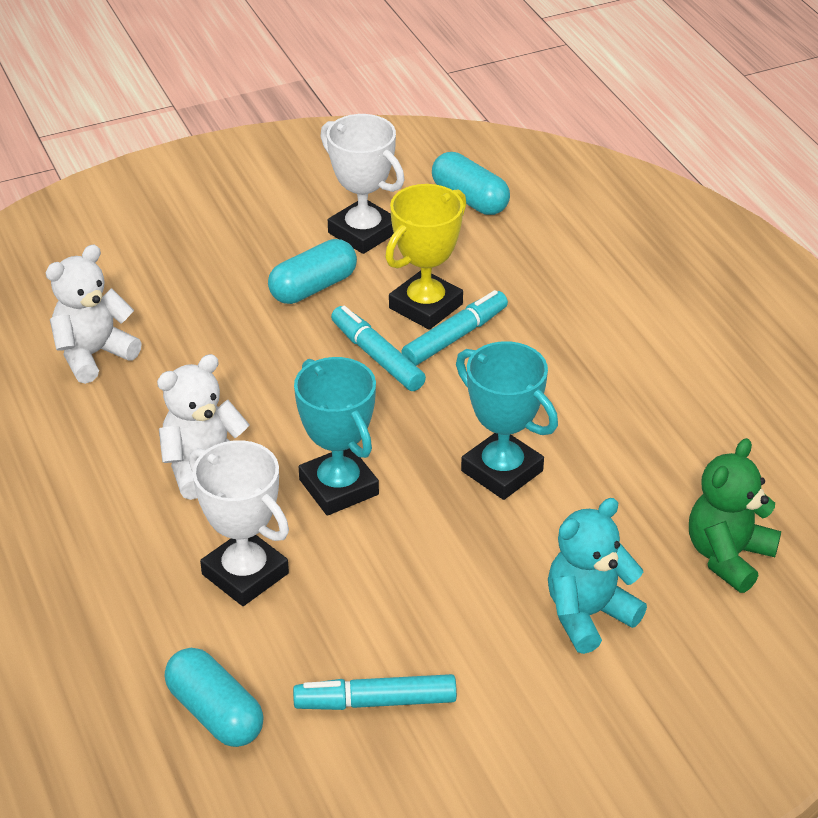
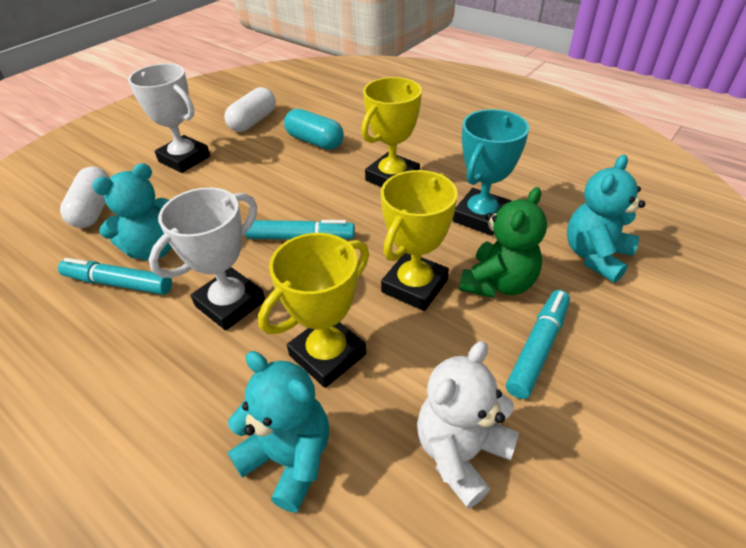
turquoise capsule: [165,648,264,747] [268,239,357,304] [432,152,510,215] = 3 -> [284,109,344,150] = 1
turquoise teddy bear: [548,498,647,654] = 1 -> [92,163,171,260] [227,351,329,513] [567,155,645,283] = 3
turquoise trophy: [294,357,379,516] [456,341,558,500] = 2 -> [453,109,529,236] = 1
white capsule: none = 0 -> [60,167,110,228] [224,87,276,132] = 2
white teddy bear: [46,245,142,384] [157,354,250,500] = 2 -> [417,341,519,509] = 1
yellow trophy: [385,184,466,330] = 1 -> [258,233,369,388] [361,77,422,187] [381,170,458,311] = 3

